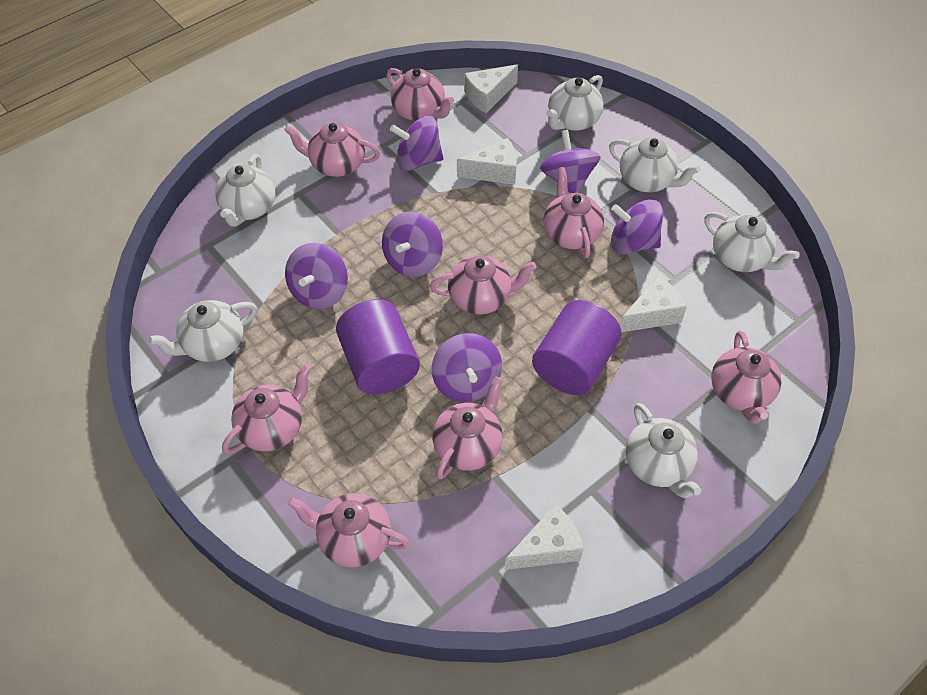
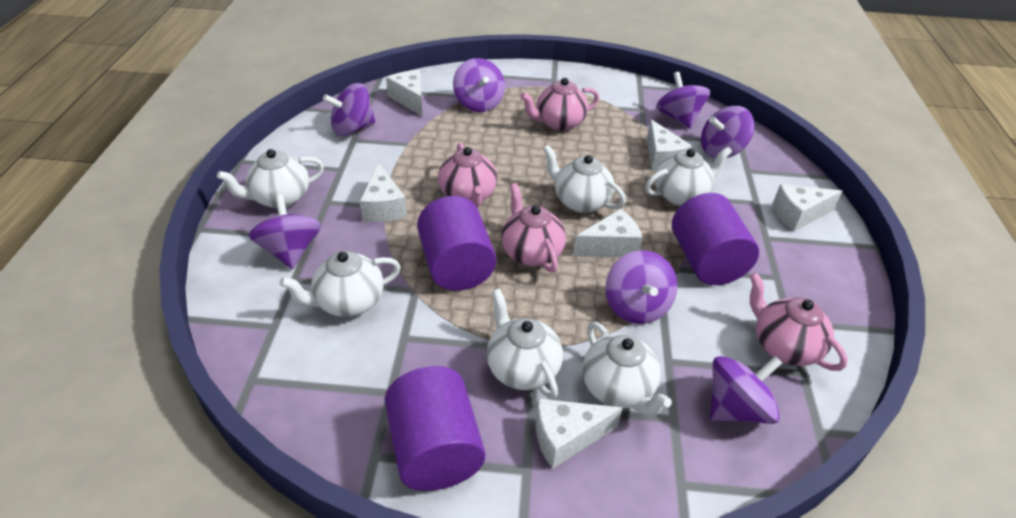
pink teapot: [222,364,311,454] [284,123,380,177] [287,493,409,568] [386,68,454,121] [430,255,537,315] [433,376,503,479] [543,167,604,258] [711,331,781,424] = 8 -> [438,143,498,207] [501,183,566,273] [520,78,599,131] [750,273,848,371] = 4
purple cylinder: [336,299,420,394] [532,300,622,395] = 2 -> [384,366,485,491] [417,196,496,291] [672,193,759,285] = 3
purple spinning top: [285,243,348,309] [382,211,443,277] [390,116,443,171] [432,333,502,402] [540,130,601,193] [611,200,663,254] = 6 -> [249,195,321,269] [323,83,375,136] [453,58,505,112] [605,250,678,324] [656,72,710,129] [701,106,755,158] [710,356,782,424] = 7
white cheese: [457,138,517,185] [464,64,518,113] [505,504,584,570] [620,275,687,332] = 4 -> [360,163,407,222] [386,70,422,116] [536,399,623,469] [573,209,643,257] [647,119,692,171] [773,184,842,231] = 6

